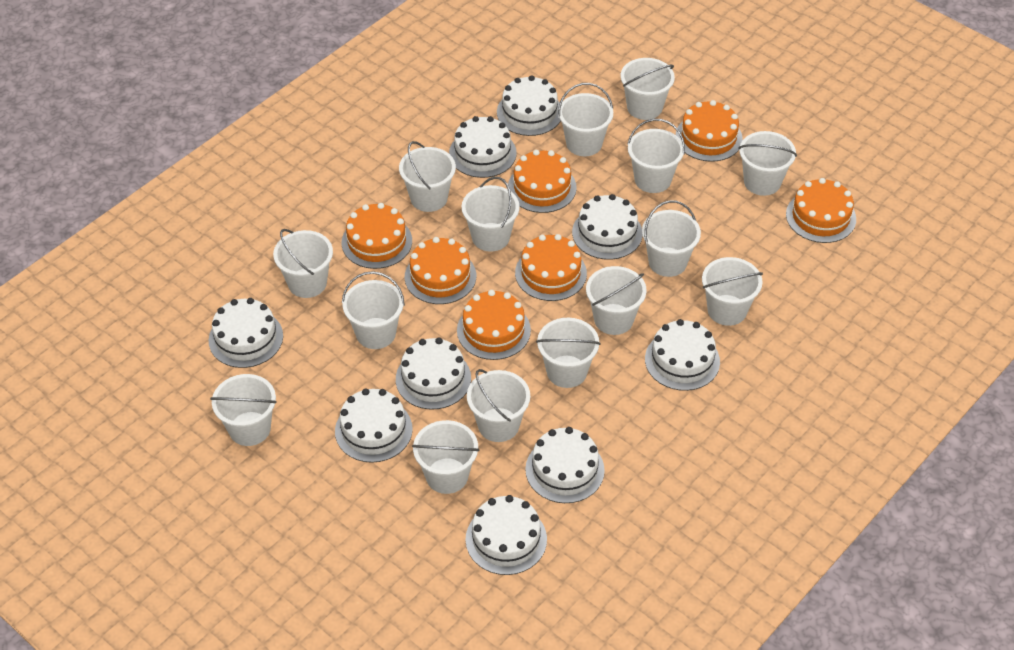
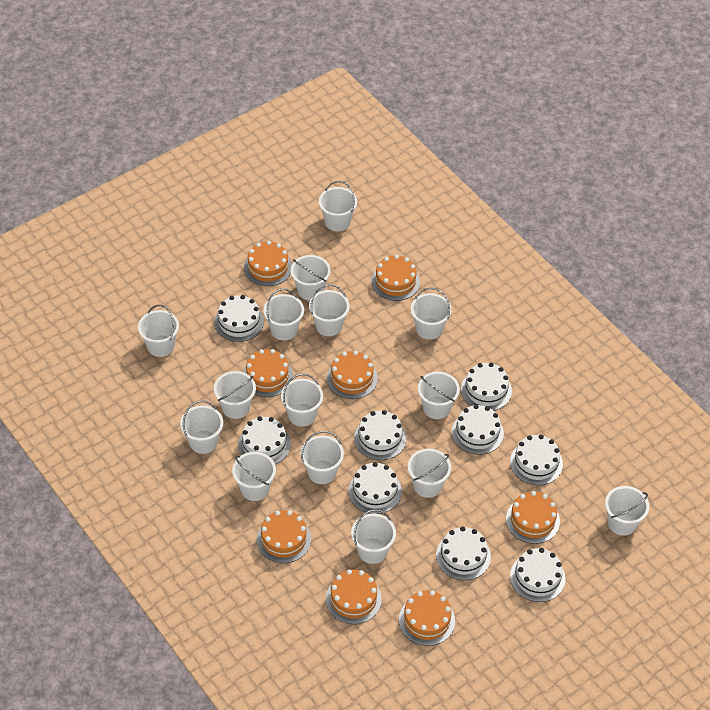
orange cake: [342,203,412,269] [404,237,476,304] [457,290,531,360] [508,150,577,213] [515,234,587,301] [676,100,743,162] [786,178,856,243] = 7 -> [243,349,293,397] [244,241,292,286] [257,510,311,563] [326,569,382,624] [327,351,378,399] [371,255,420,301] [399,590,455,646] [506,491,560,544] = 8

